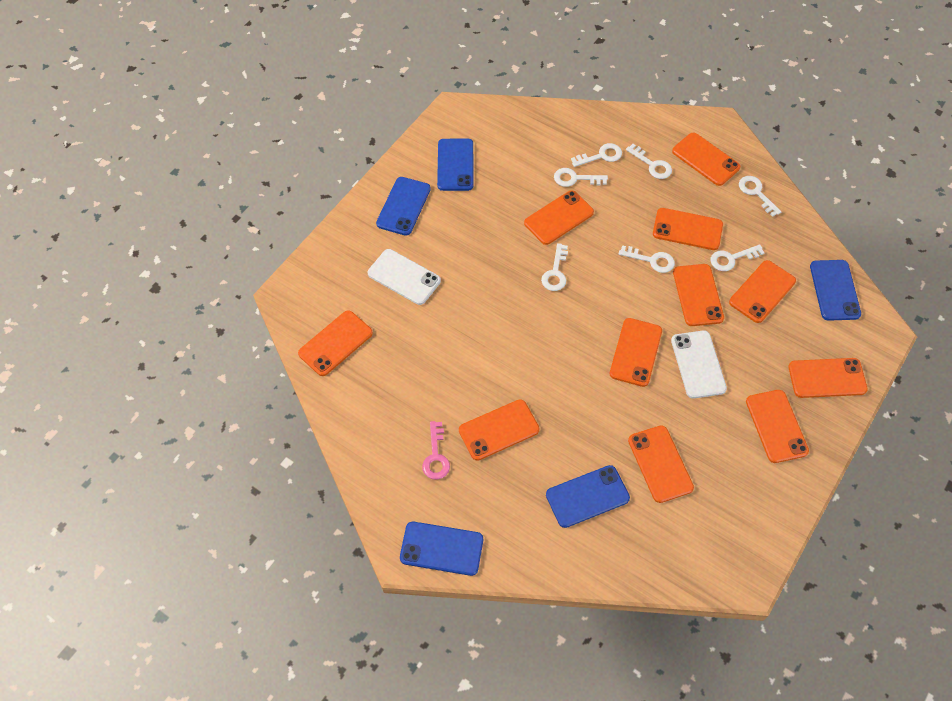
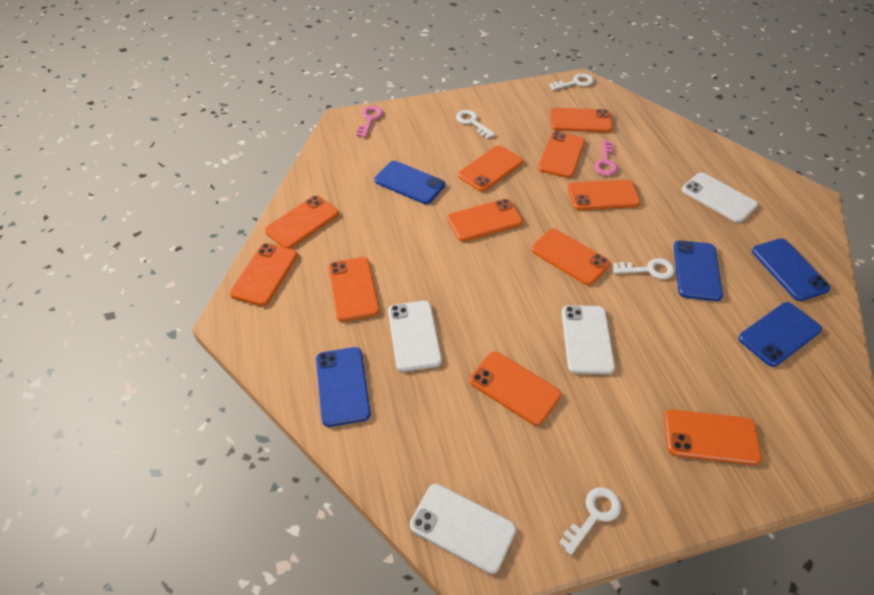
pink key: [422,421,450,480] = 1 -> [356,106,383,138] [594,140,618,176] = 2
white key: [541,243,568,291] [554,168,608,187] [571,143,622,167] [619,245,675,273] [626,144,672,179] [711,244,764,271] [739,176,781,217] = 7 -> [456,110,495,139] [549,73,594,90] [559,487,621,555] [613,258,675,279] = 4
white phone: [368,249,441,305] [671,330,727,399] = 2 -> [388,301,442,372] [410,484,516,574] [562,305,615,374] [682,172,758,223] = 4

